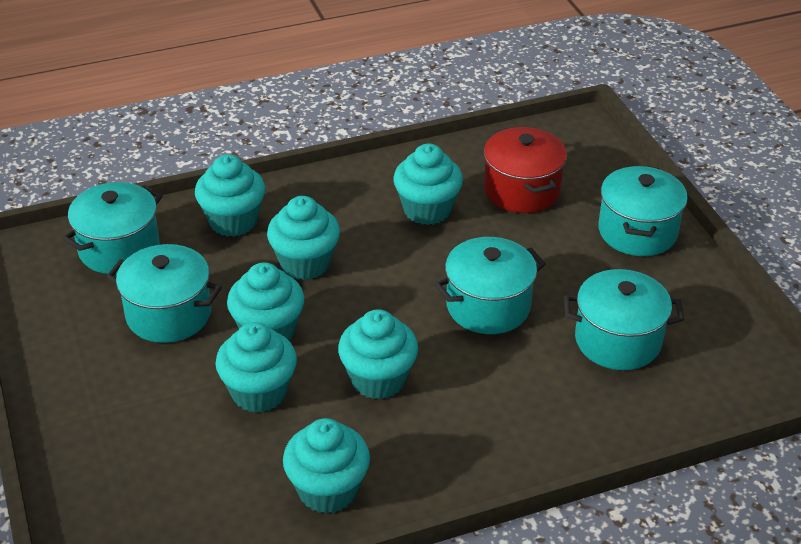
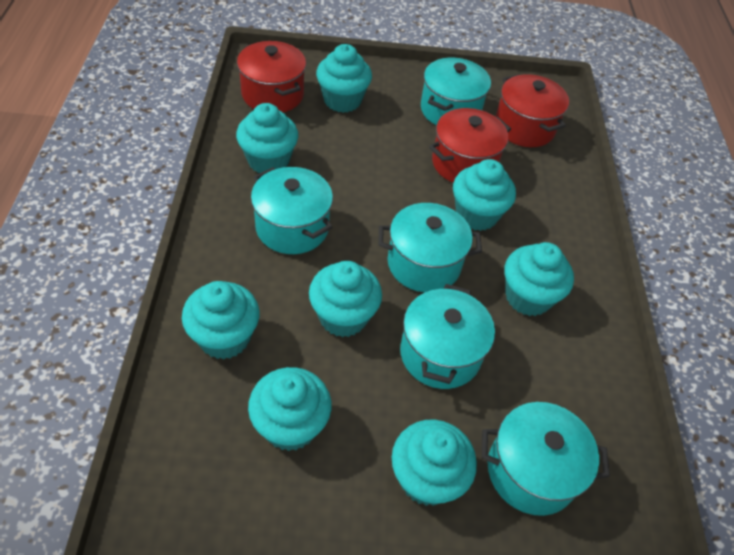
red pot: [484,127,567,213] = 1 -> [237,41,306,112] [429,108,511,183] [495,74,569,147] = 3
turquoise cupcake: [195,154,265,237] [215,322,297,413] [227,262,304,340] [267,196,340,280] [283,418,370,514] [338,309,418,400] [393,144,463,225] = 7 -> [182,281,260,360] [236,103,298,173] [248,367,332,451] [309,261,382,337] [316,44,372,113] [392,419,477,506] [453,159,516,231] [505,242,574,316] = 8

